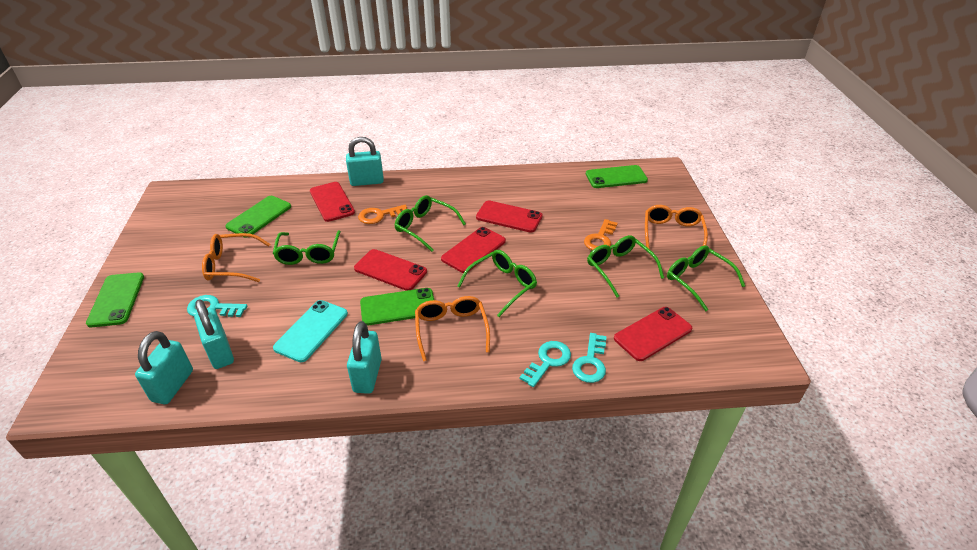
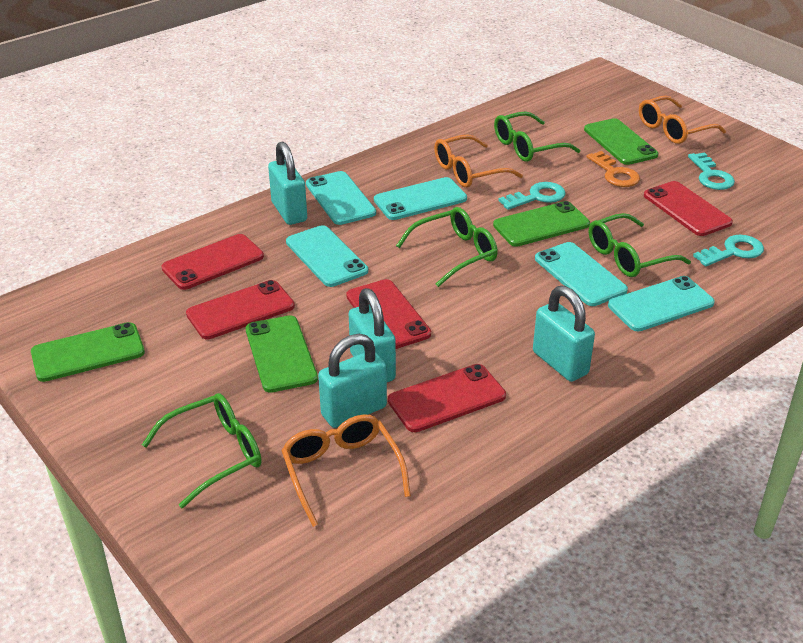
green glasses: [273,230,341,265] [394,195,466,252] [457,250,537,317] [587,235,664,297] [667,245,745,311] = 5 -> [142,393,262,508] [396,207,498,287] [494,112,580,162] [589,213,691,277] = 4
orange key: [358,205,407,224] [584,219,618,250] = 2 -> [587,151,640,187] = 1
turquoise phone: [273,300,348,362] = 1 -> [286,225,368,287] [306,171,376,225] [374,177,467,220] [535,242,628,306] [608,276,715,332] = 5

